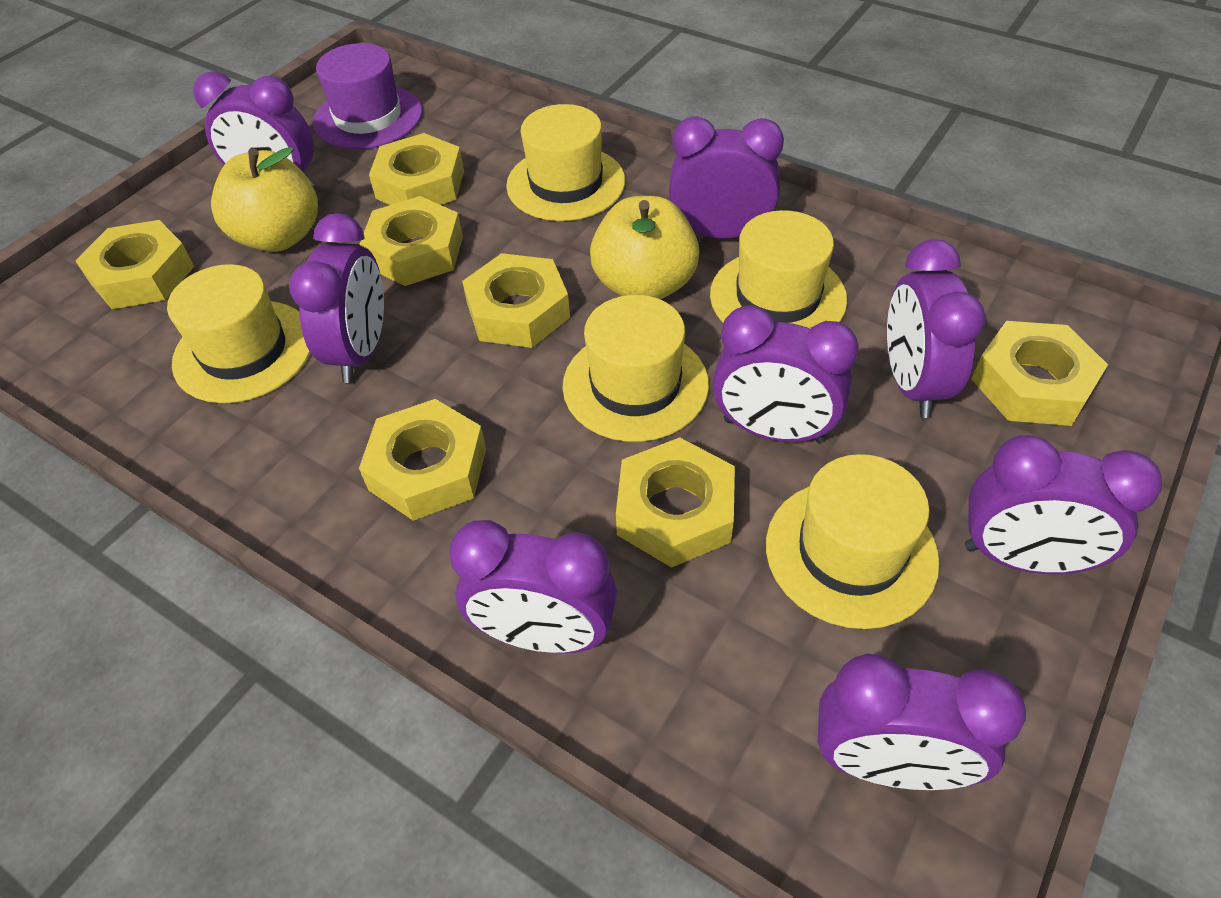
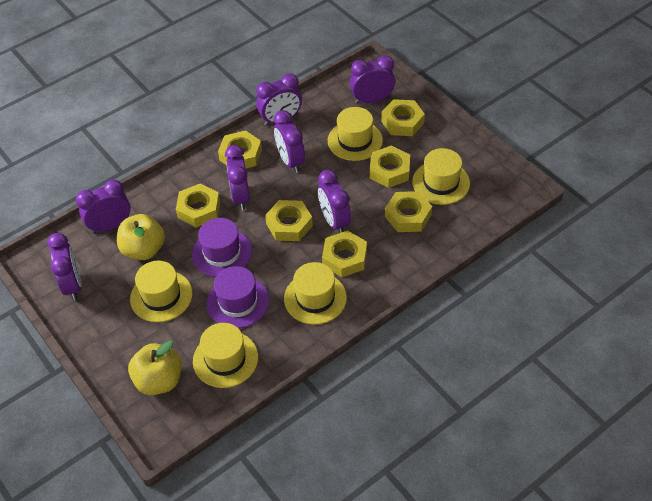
purple clock: [193,71,314,186] [289,213,384,383] [449,520,617,653] [669,116,784,239] [713,305,859,443] [818,654,1026,790] [887,239,986,418] [965,435,1162,574] = 8 -> [47,233,81,300] [76,180,131,234] [225,145,250,210] [256,74,302,126] [274,110,305,173] [318,170,351,233] [350,55,395,104] = 7
purple hat: [313,43,422,149] = 1 -> [192,218,252,277] [207,266,269,328] = 2

